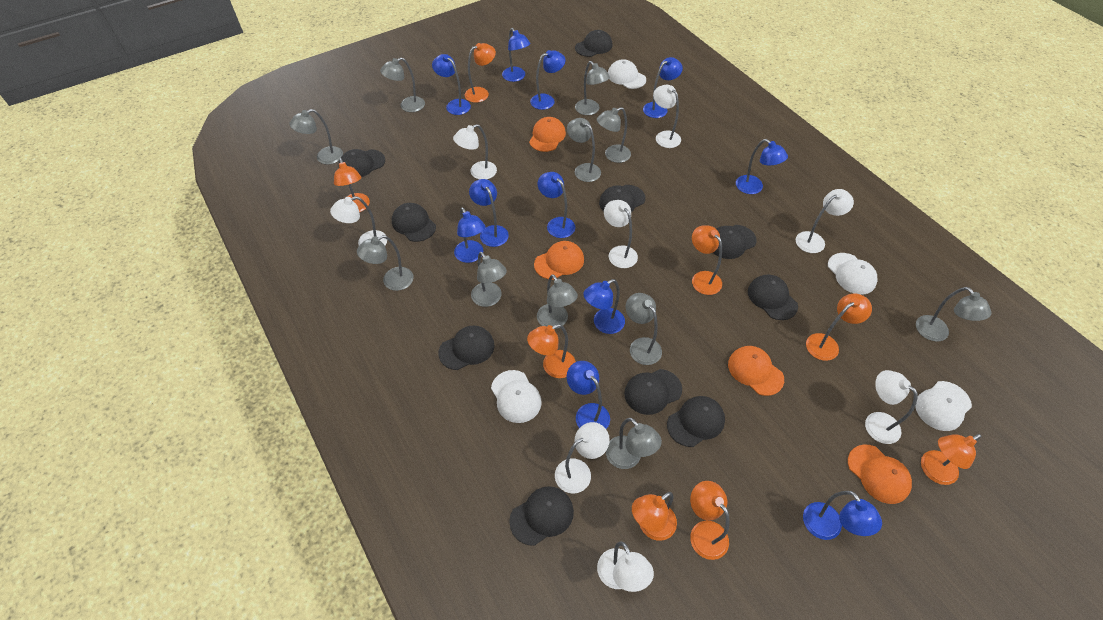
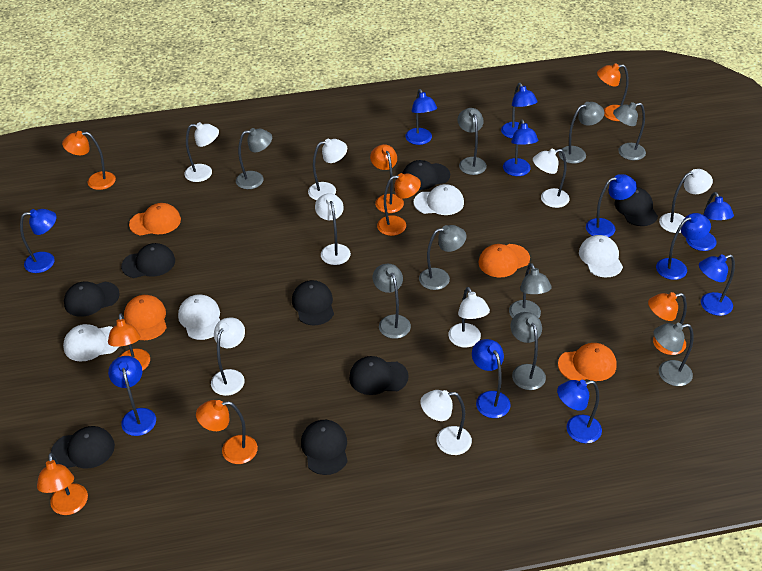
black cap: [339,149,385,178] [392,203,436,242] [438,326,495,370] [509,486,574,546] [575,30,612,57] [599,185,645,213] [624,369,682,415] [667,396,725,447] [713,225,757,259] [748,275,798,320] = 10 -> [51,426,115,469] [64,281,120,317] [121,243,175,278] [292,280,334,325] [301,420,348,475] [349,356,409,395] [403,160,450,190] [615,187,658,226] = 8
grey lamp: [289,109,343,165] [357,235,413,291] [380,57,425,112] [471,252,507,307] [537,274,578,329] [567,118,601,182] [575,61,610,115] [597,107,631,163] [606,418,662,469] [626,293,662,365] [916,287,992,342] = 11 -> [236,128,272,189] [373,264,411,339] [419,225,466,290] [458,108,487,175] [509,263,552,318] [511,312,546,390] [559,102,604,164] [613,102,646,160] [654,323,693,386] = 9

